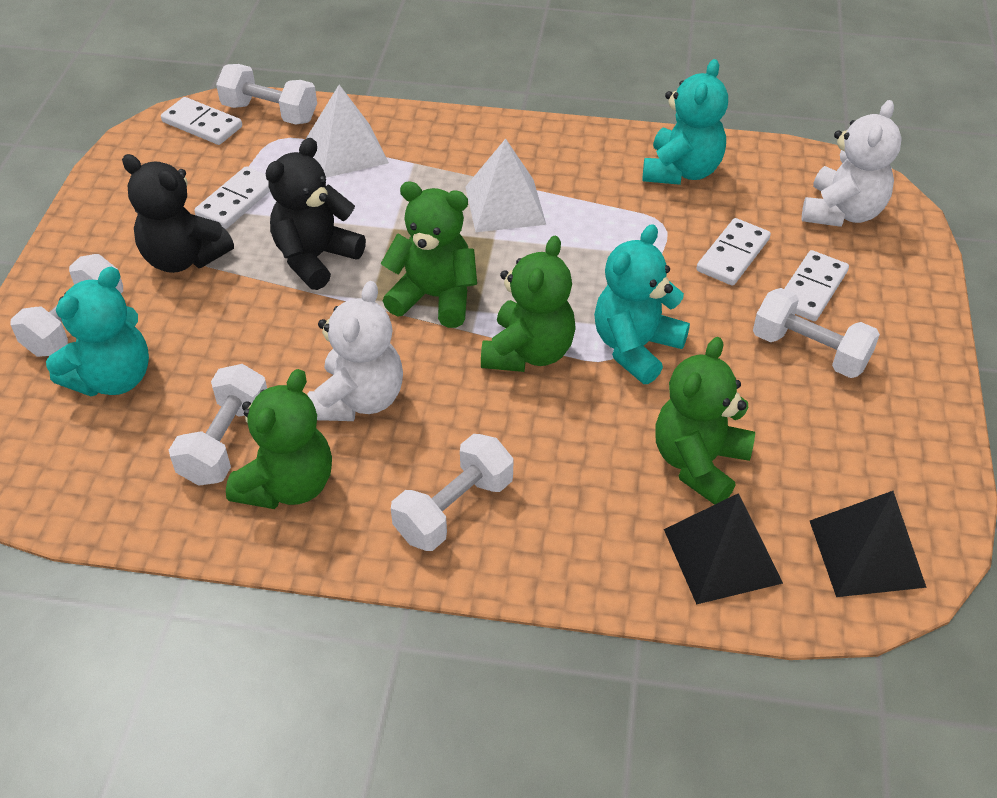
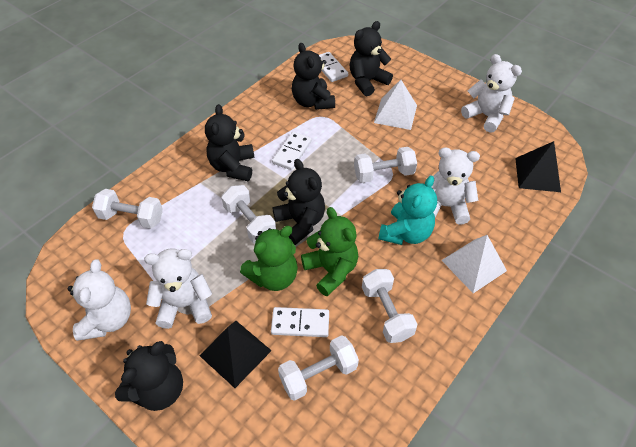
black teddy bear: [122,154,234,273] [266,138,366,290] = 2 -> [115,341,183,411] [205,104,254,181] [272,159,325,245] [292,43,335,110] [350,21,393,96] = 5
green teddy bear: [226,369,332,509] [381,181,477,328] [481,236,576,372] [655,337,755,505] = 4 -> [240,226,298,291] [301,207,358,296] = 2
turquoise teddy bear: [46,267,149,396] [594,224,690,384] [642,59,728,185] = 3 -> [378,176,437,245] = 1
white domino: [161,97,242,145] [194,166,270,229] [696,218,771,286] [784,250,849,321] = 4 -> [271,307,329,337] [272,132,312,170] [319,52,348,82] = 3
white teddy bear: [307,281,403,421] [802,100,902,227] = 2 -> [68,259,131,341] [144,249,212,329] [429,147,480,225] [461,54,522,133] = 4

